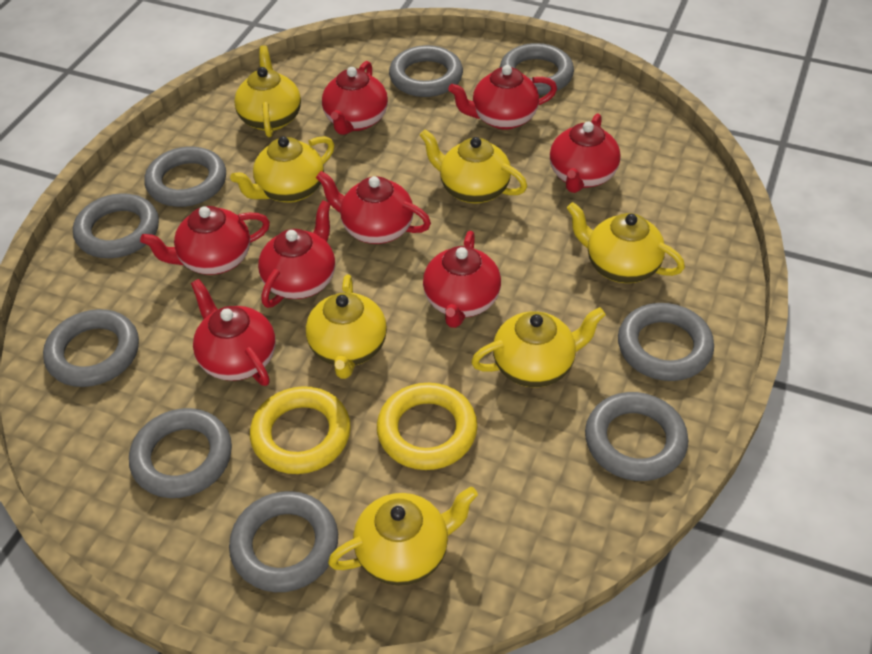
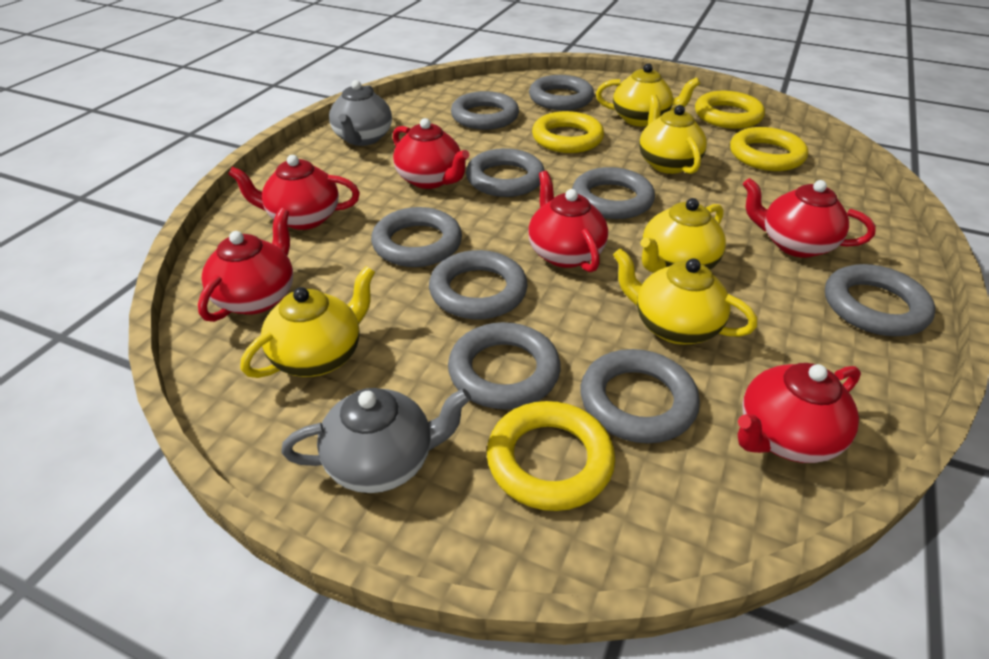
grey teapot: none = 0 -> [281,388,471,493] [329,80,392,146] = 2
red teapot: [140,206,270,275] [191,279,276,386] [258,200,335,308] [316,171,431,244] [322,61,388,135] [423,231,501,328] [448,65,557,130] [550,113,621,193] = 8 -> [198,208,293,322] [228,155,360,230] [393,118,469,189] [528,171,608,272] [738,363,861,463] [743,178,876,258] = 6
yellow ring: [250,386,351,474] [377,383,477,470] = 2 -> [487,401,615,511] [532,111,604,153] [695,91,765,129] [730,127,808,171] = 4
yellow teapot: [230,136,334,203] [234,45,301,137] [306,275,387,379] [328,487,478,586] [420,129,527,204] [471,307,605,387] [567,202,685,283] = 7 -> [241,266,375,378] [596,63,700,127] [613,248,757,344] [639,95,707,174] [640,198,726,273] = 5

